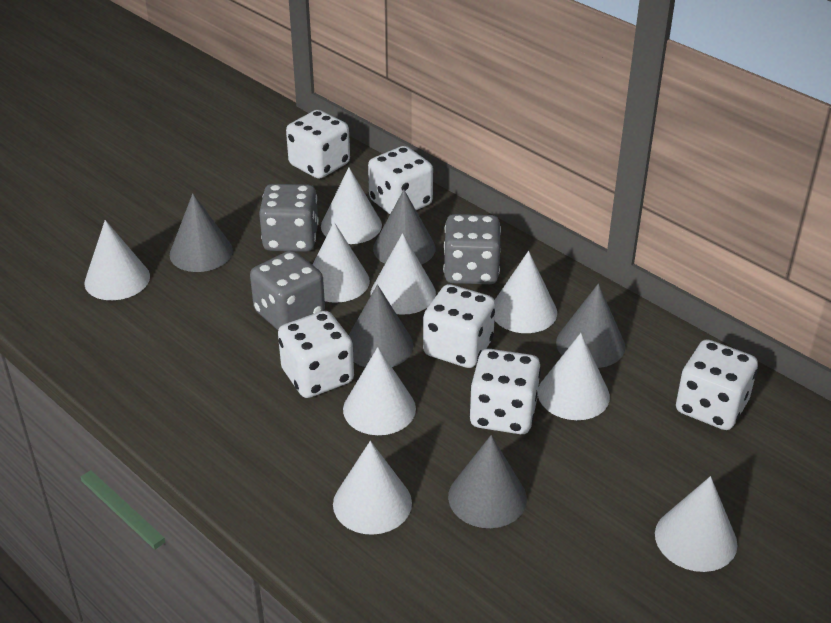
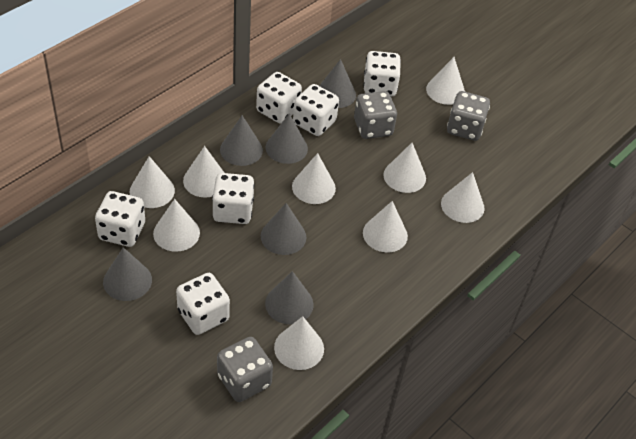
grey cone: [170,193,233,272] [349,284,413,367] [373,190,436,265] [448,435,527,528] [556,284,625,368] = 5 -> [103,247,152,301] [220,115,263,166] [261,203,306,255] [265,271,314,324] [266,113,308,164] [319,59,356,108] = 6

